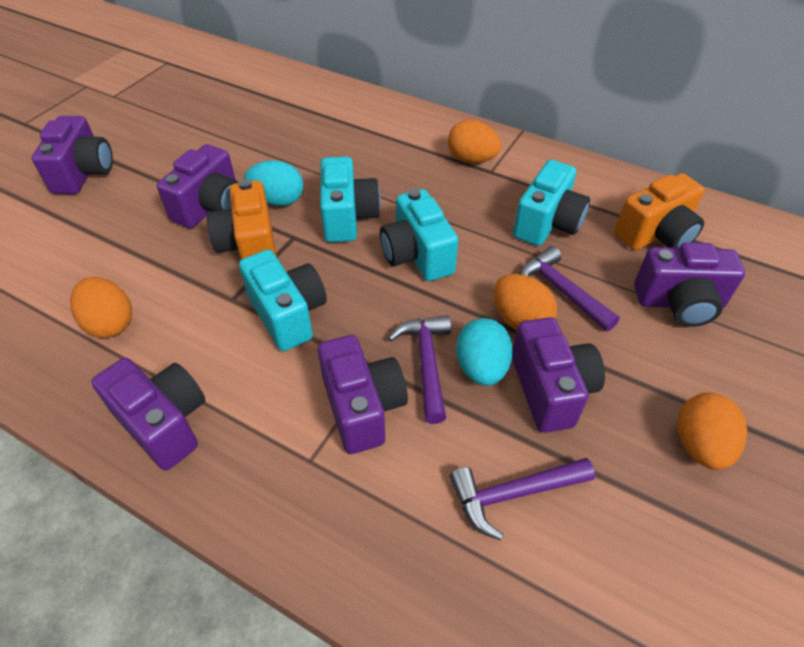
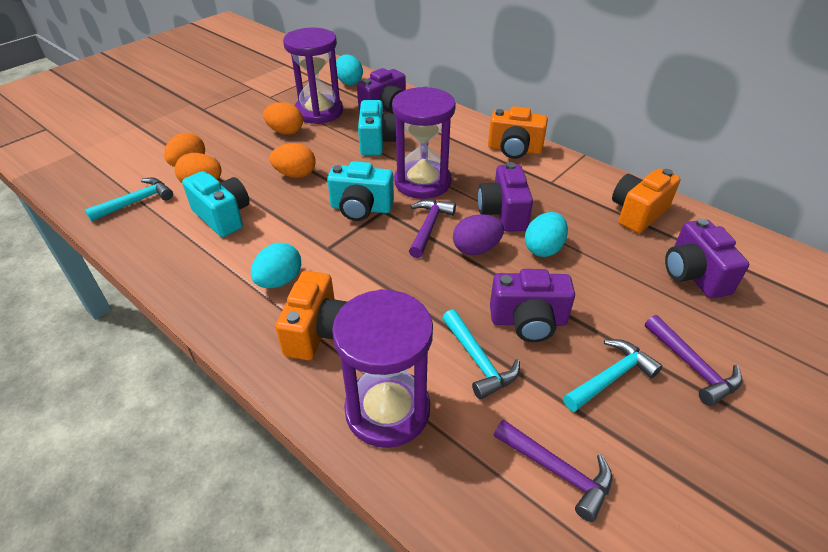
orange camera: [207,179,277,260] [614,173,704,250] = 2 -> [276,271,347,360] [488,106,548,159] [612,168,681,233] = 3
purple camera: [32,116,113,194] [91,358,205,470] [157,144,239,228] [318,335,408,454] [512,317,605,433] [634,243,745,327] = 6 -> [357,68,406,114] [478,162,533,232] [490,269,575,342] [665,218,749,298] = 4
purple egg: none = 0 -> [453,214,504,255] = 1
purple hourglass: none = 0 -> [283,28,343,124] [332,289,433,448] [392,87,456,199] = 3
turquoise camera: [239,250,327,351] [320,157,381,242] [380,189,458,281] [513,160,590,246] = 4 -> [182,171,250,237] [327,161,394,221] [358,100,396,155] = 3
turquoise egg: [244,160,304,206] [456,318,513,386] = 2 -> [251,243,301,288] [336,54,363,85] [525,212,568,257] = 3
turquoise hammer: none = 0 -> [85,178,173,222] [442,309,520,400] [563,339,663,412] = 3

